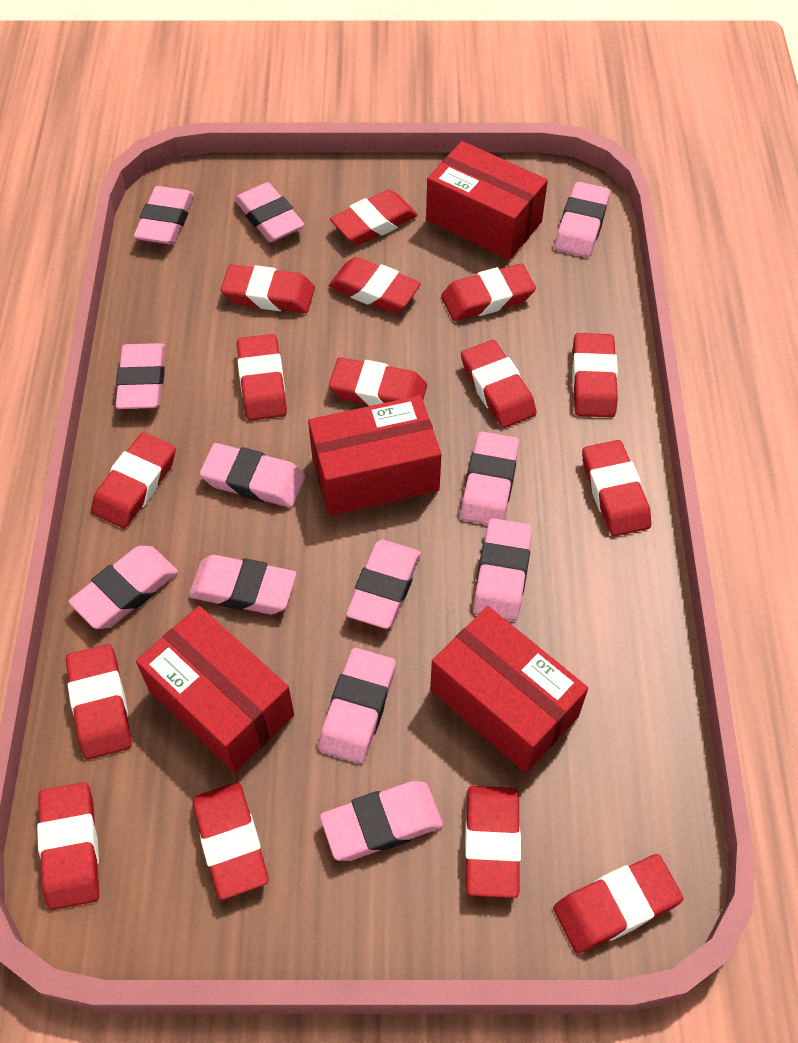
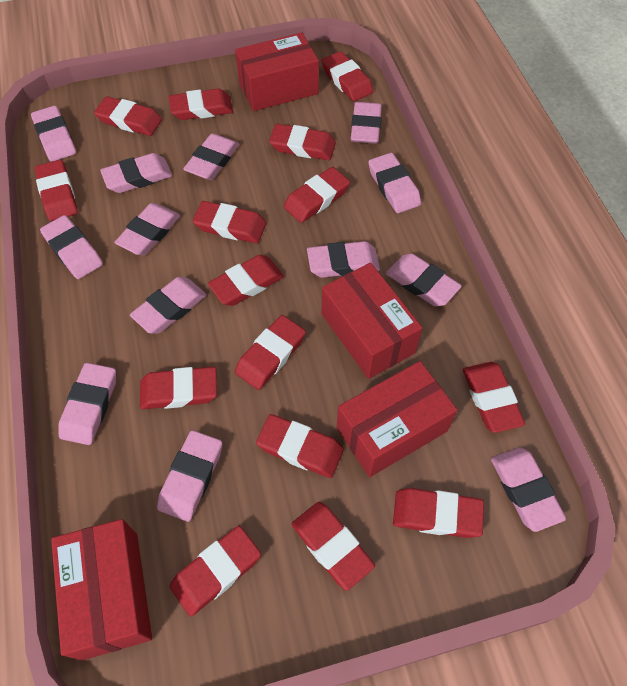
pink eraser: [68,546,178,629] [115,343,165,409] [134,186,194,244] [189,555,296,614] [200,443,305,508] [234,182,305,242] [318,648,396,764] [320,781,443,861] [346,540,421,629] [460,431,519,525] [473,518,532,621] [555,182,610,258] = 12 -> [31,106,76,162] [40,215,103,279] [58,363,116,445] [100,153,172,193] [114,203,180,255] [130,277,207,333] [157,430,222,522] [183,133,239,180] [307,241,380,278] [351,102,382,144] [368,153,421,213] [386,253,462,306] [491,447,566,532] = 13

